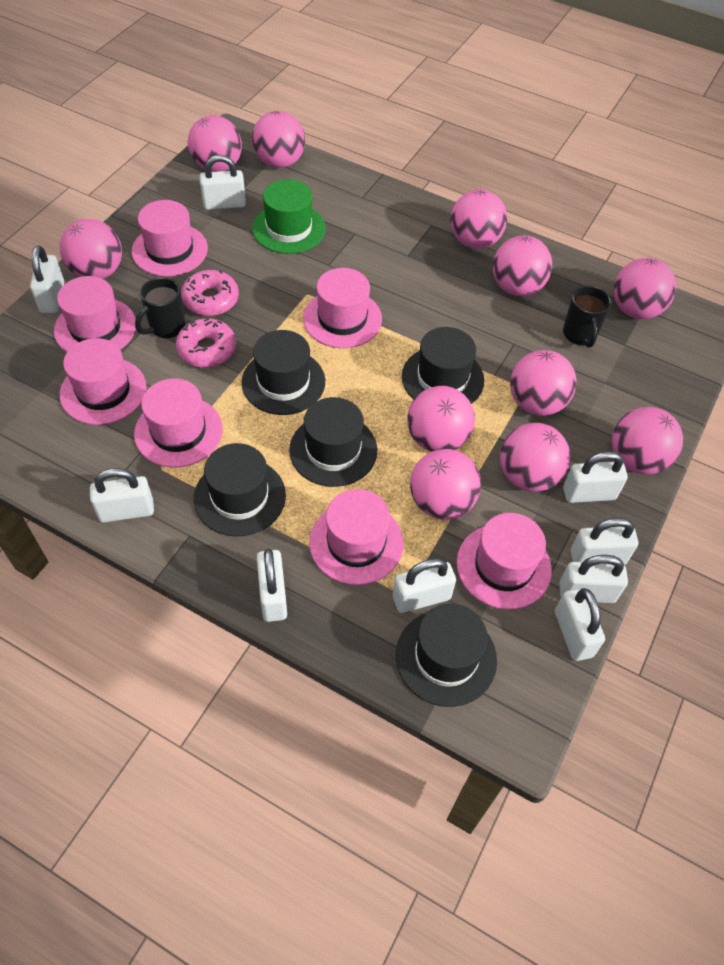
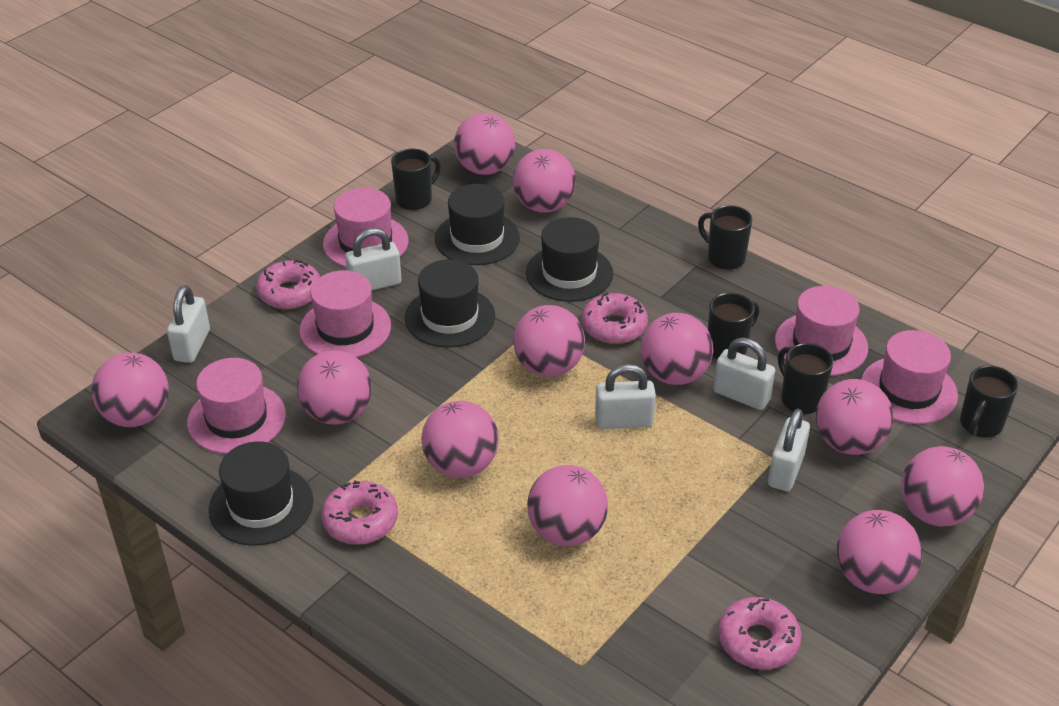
black hat: [194,443,286,536] [241,330,325,415] [289,397,377,487] [396,604,497,707] [402,327,484,404] = 5 -> [209,442,313,545] [405,259,495,348] [435,184,520,265] [526,217,613,302] = 4
black mug: [135,277,185,338] [563,286,611,348] = 2 -> [391,149,441,210] [698,205,753,270] [708,293,759,359] [778,343,833,414] [960,365,1018,438] = 5
green hat: [252,179,326,254] = 1 -> none = 0
pink donut: [176,318,236,368] [181,270,239,316] = 2 -> [256,259,320,309] [321,480,398,545] [582,293,648,344] [718,597,801,669] = 4
pink hat: [54,276,136,352] [60,338,146,425] [132,200,208,277] [134,379,223,468] [303,268,382,348] [309,489,404,585] [457,513,552,609] = 7 -> [187,358,286,454] [299,270,391,357] [323,188,409,267] [775,286,868,376] [861,330,958,424] = 5
white padlock: [30,246,64,313] [90,468,154,523] [200,155,246,210] [257,549,287,622] [393,558,456,613] [555,588,605,661] [559,555,628,603] [563,451,628,503] [571,518,638,565] = 9 -> [167,285,210,363] [345,228,401,290] [595,364,656,429] [713,338,775,410] [768,409,810,491] = 5

